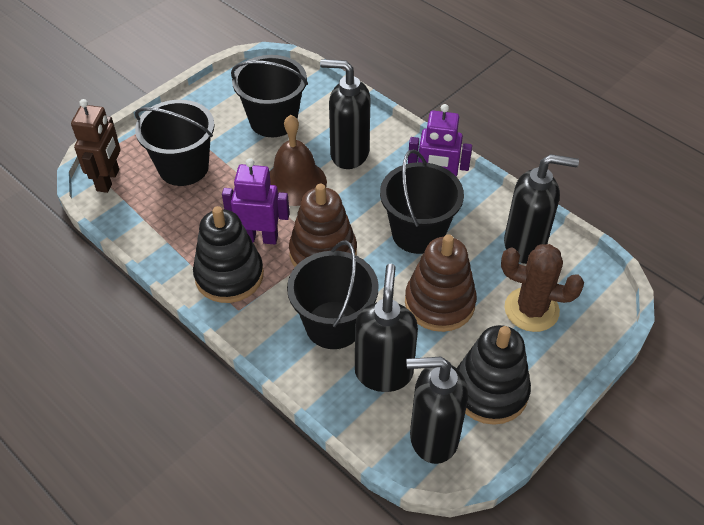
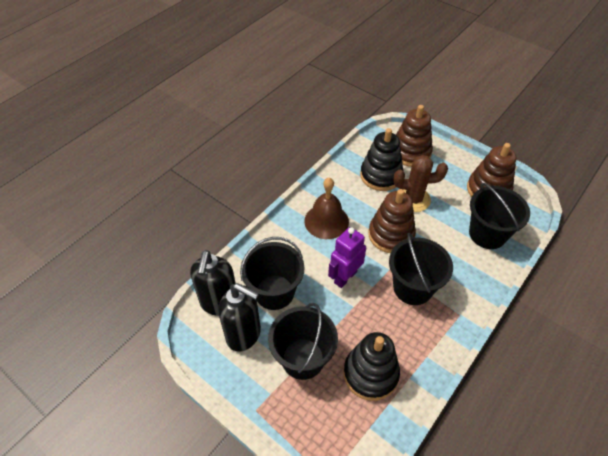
black soap dispenser: [320,59,370,169] [355,264,418,392] [406,357,468,464] [504,154,579,264] = 4 -> [190,250,236,316] [218,283,261,351] = 2
brown robot: [71,99,120,193] = 1 -> none = 0
brown stacking toy: [289,184,357,267] [405,234,477,332] = 2 -> [368,189,416,253] [396,105,433,167] [467,143,516,197] = 3
purple robot: [222,158,290,244] [408,104,472,177] = 2 -> [328,227,366,288] = 1

